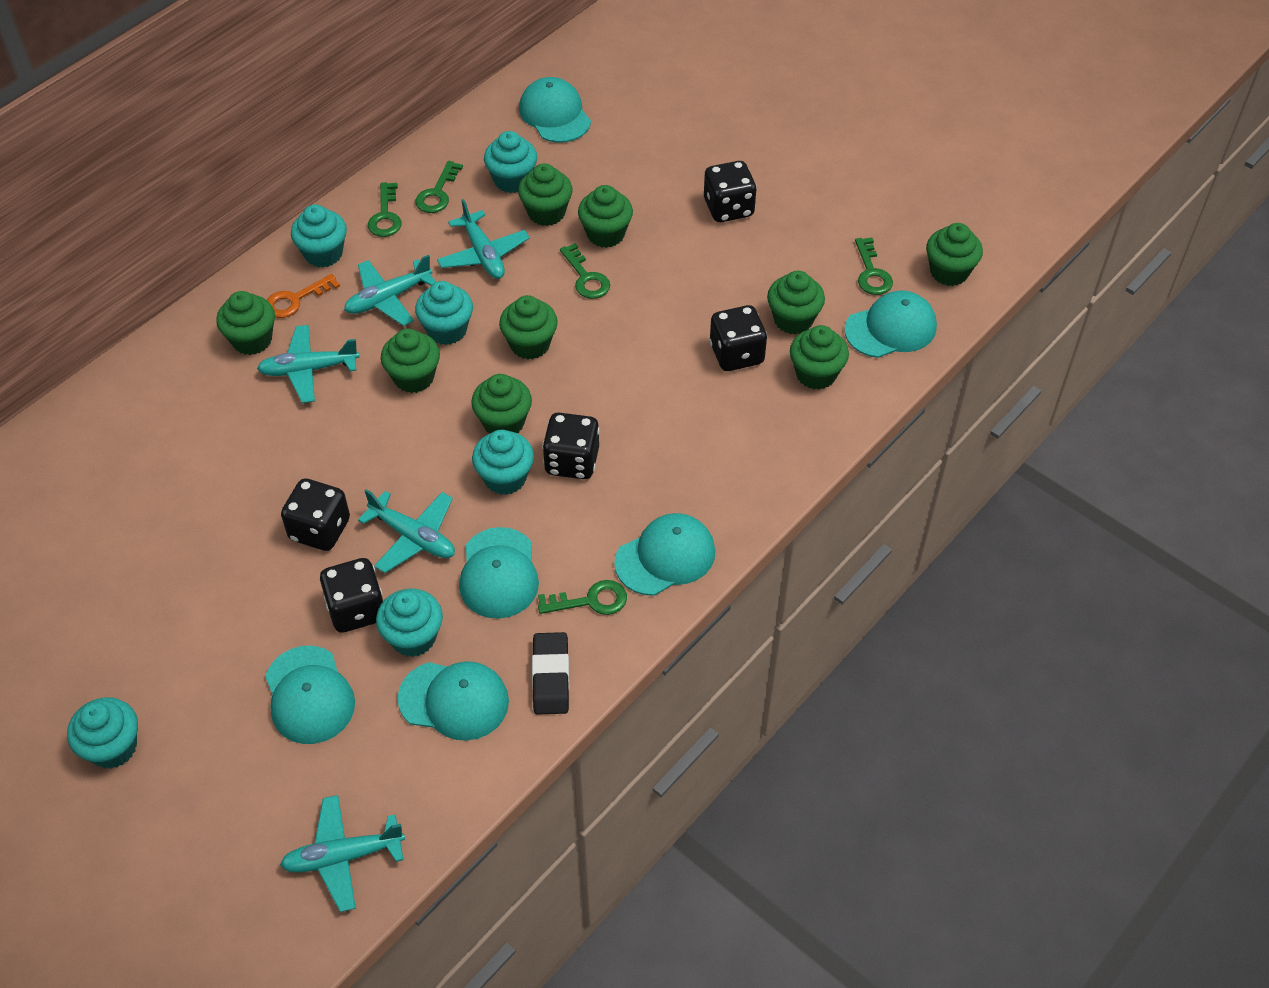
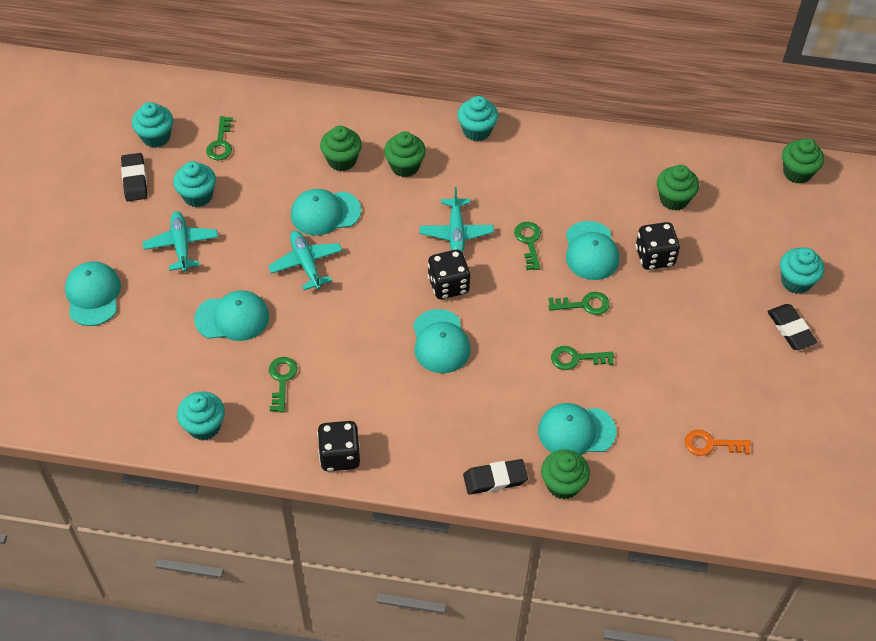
black dice: [281,479,350,551] [320,558,383,633] [542,413,600,479] [704,161,757,222] [709,305,767,371] = 5 -> [317,421,360,471] [428,250,470,299] [636,222,680,270] = 3
black eraser: [532,632,569,715] = 1 -> [121,153,148,201] [463,459,528,495] [767,304,818,350] = 3
green cupcake: [216,291,275,355] [381,329,440,393] [471,374,532,434] [499,295,558,359] [518,163,573,226] [578,185,633,248] [767,271,825,334] [790,325,849,390] [926,223,983,286] = 9 -> [320,126,362,171] [384,132,426,177] [541,449,590,499] [657,165,699,211] [782,138,824,184] = 5
turquoise cupcake: [67,697,138,769] [291,204,347,268] [376,588,443,657] [415,281,473,345] [472,430,534,495] [484,131,537,193] = 6 -> [132,102,173,148] [173,161,216,207] [177,391,225,440] [457,96,498,141] [780,248,824,294] = 5
turquoise plane: [257,325,359,403] [280,795,405,912] [344,255,436,326] [358,489,455,573] [437,199,530,279] = 5 -> [143,211,218,272] [268,231,342,290] [420,187,494,253] = 3

